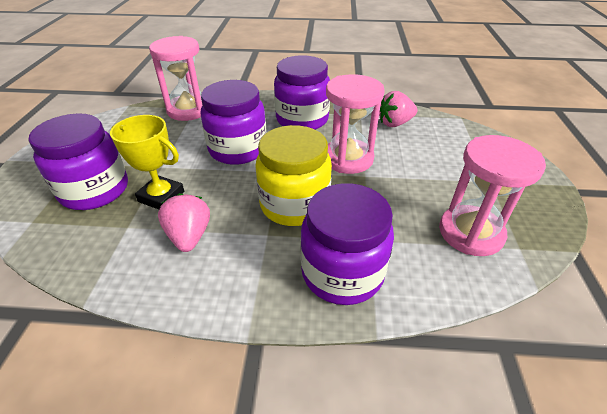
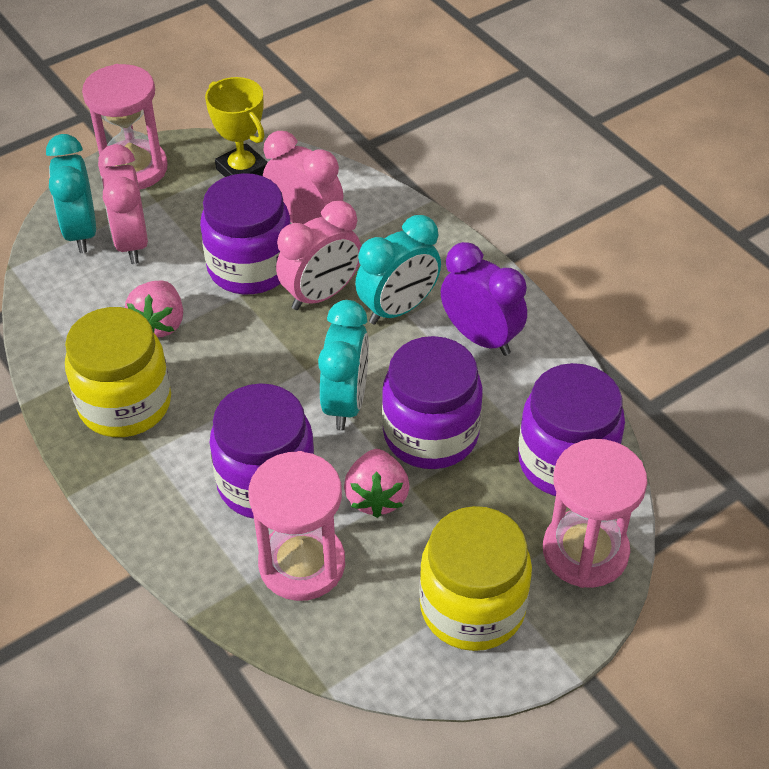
pink clock: none = 0 -> [98,144,148,264] [263,131,343,224] [276,201,361,310] = 3
purple clock: none = 0 -> [441,242,527,356] = 1
turquoise clock: none = 0 -> [46,134,96,253] [318,300,369,430] [355,215,441,325] = 3
yellow jar: [255,125,332,226] = 1 -> [65,307,171,437] [419,506,532,651] = 2

